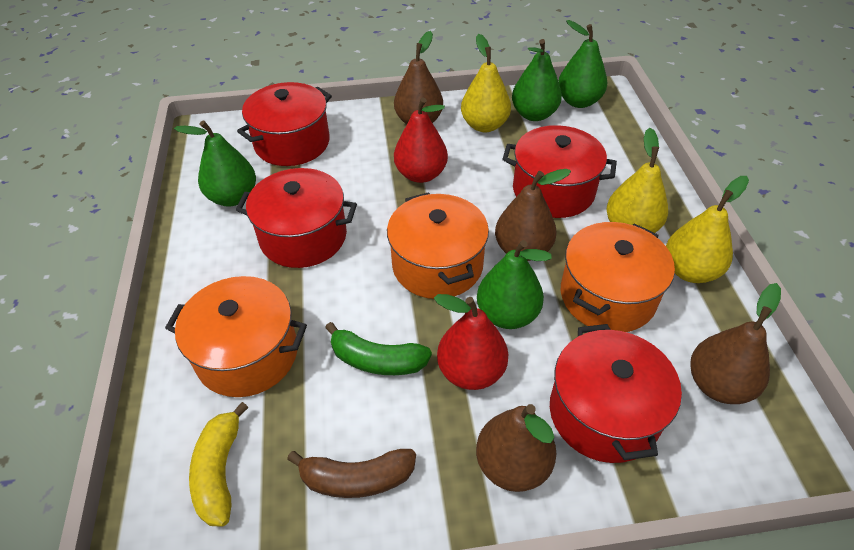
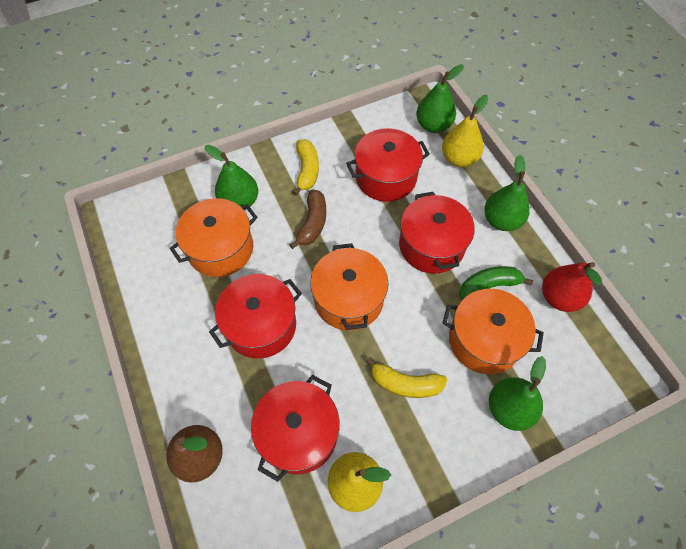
brown pear: [394,31,443,124] [476,404,556,492] [495,169,571,261] [690,283,781,404] = 4 -> [166,425,223,482] = 1
red pear: [394,98,448,183] [434,294,508,390] = 2 -> [542,262,602,312] = 1
yellow banana: [189,402,249,527] = 1 -> [293,139,319,195] [366,357,447,398] = 2
yellow pear: [461,34,511,132] [607,128,668,233] [666,176,749,283] = 3 -> [328,452,391,512] [442,95,488,167] = 2

